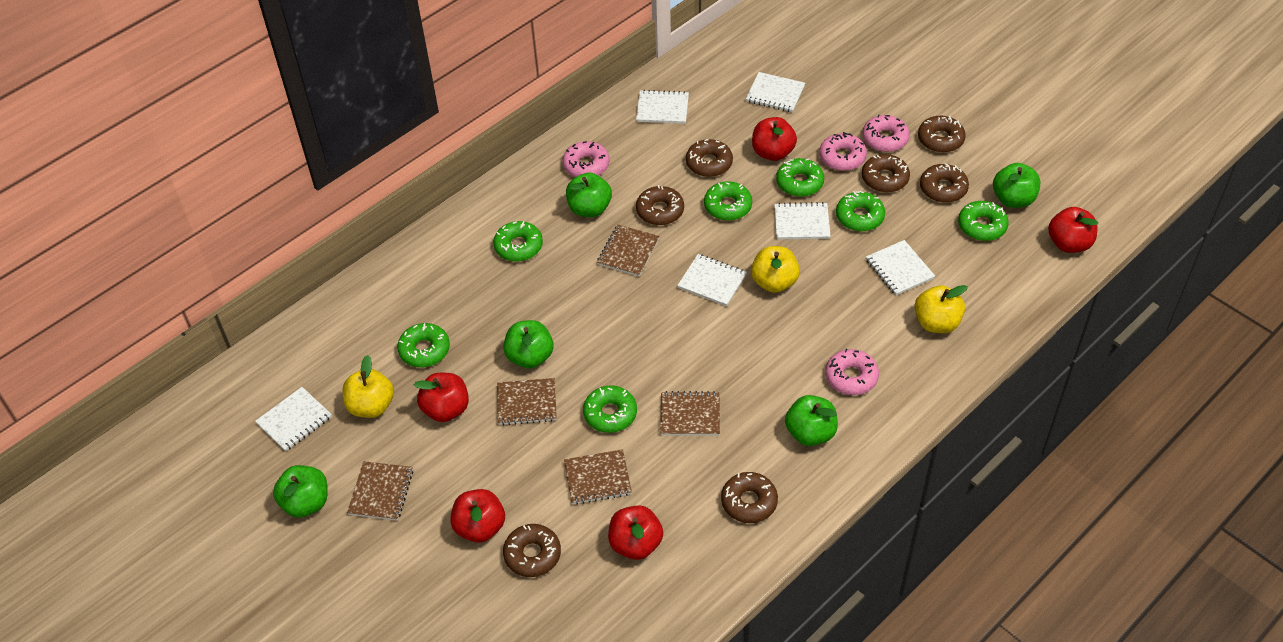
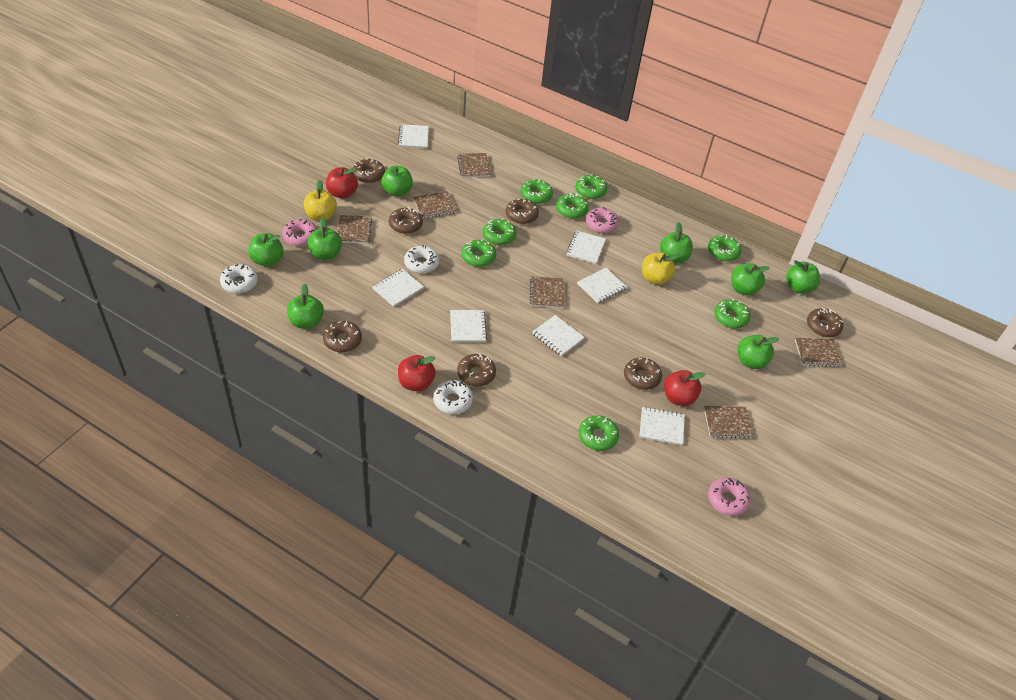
brown notebook: [347,461,413,521] [497,378,557,426] [564,449,632,505] [597,224,660,276] [660,391,720,436] = 5 -> [337,215,373,244] [413,191,457,218] [457,153,491,178] [530,276,564,308] [704,406,753,438] [795,338,842,367] = 6
green apple: [273,465,328,518] [503,320,553,368] [566,172,612,217] [785,395,838,446] [993,163,1040,208] = 5 -> [248,233,284,267] [287,284,324,329] [308,218,342,260] [381,166,413,197] [660,222,693,263] [731,263,770,296] [738,335,779,369] [786,260,820,294] = 8
green donut: [397,323,450,367] [493,221,543,262] [583,385,637,433] [704,181,752,221] [776,158,824,197] [836,191,885,231] [958,201,1009,241] = 7 -> [461,239,496,267] [483,219,517,245] [521,179,553,204] [556,193,589,219] [575,174,607,199] [579,415,619,451] [708,235,742,262] [714,299,751,329] = 8
pink donut: [563,141,609,177] [819,132,867,171] [825,349,879,395] [862,114,910,152] = 4 -> [282,219,317,246] [586,207,619,233] [708,478,751,516] = 3
red apple: [414,373,469,422] [450,489,505,543] [608,505,663,560] [752,117,797,161] [1048,207,1098,253] = 5 -> [326,167,358,199] [398,355,436,391] [664,370,705,406] = 3
white donut: none = 0 -> [220,264,258,294] [404,245,439,274] [433,380,473,414] = 3
white notebook: [255,387,332,452] [636,90,689,124] [677,254,747,306] [746,72,805,112] [774,202,831,240] [866,240,935,295] = 6 -> [372,269,424,307] [398,124,429,148] [450,310,487,342] [532,315,585,356] [566,230,606,264] [577,268,627,303] [639,407,685,445] = 7
yellow apple: [342,355,394,418] [751,246,800,293] [915,285,968,333] = 3 -> [304,180,337,221] [642,253,679,285] = 2

